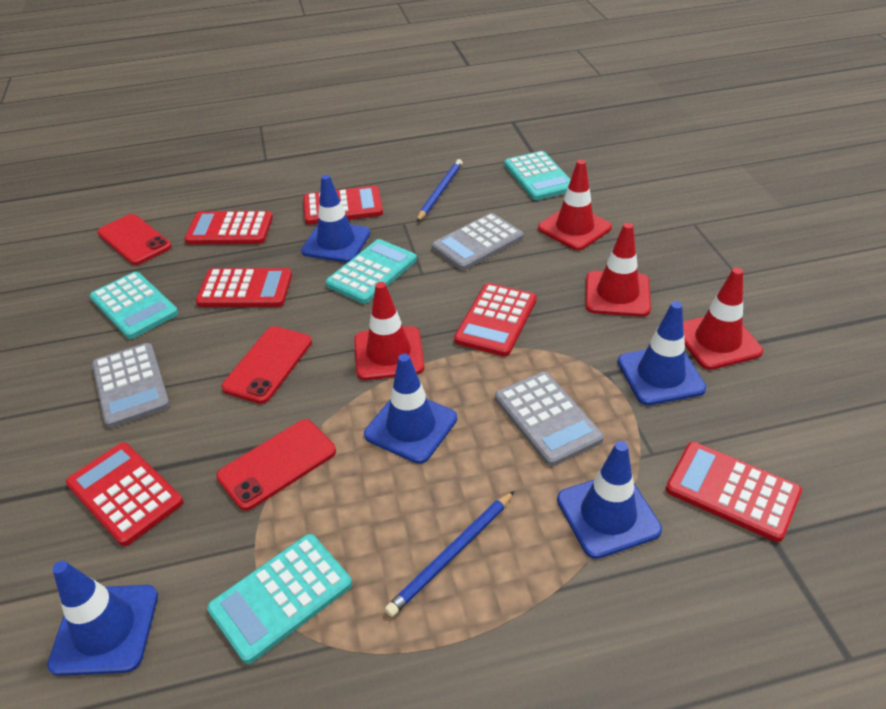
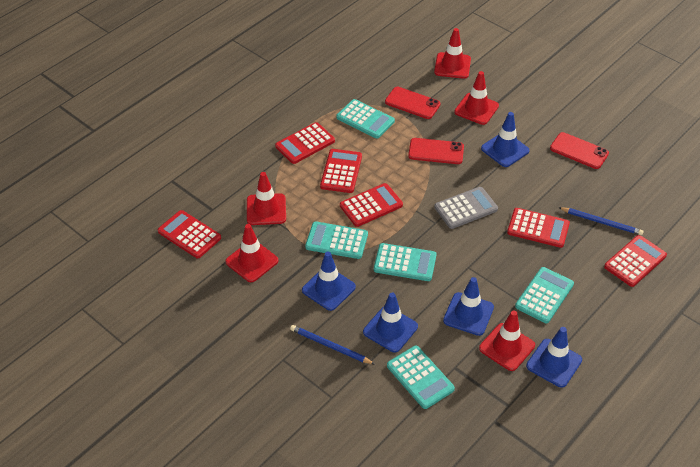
grey calculator: [92,343,170,428] [432,213,524,270] [495,372,604,466] = 3 -> [434,187,498,229] = 1
red traffic cone: [354,282,425,380] [538,160,612,250] [585,223,651,317] [683,268,763,370] = 4 -> [226,224,279,282] [247,172,286,225] [434,28,471,79] [454,71,499,125] [479,310,535,371] = 5
turquoise calculator: [90,272,178,339] [207,534,352,664] [326,239,417,304] [504,151,571,200] = 4 -> [305,221,368,259] [336,99,395,139] [374,243,437,281] [387,346,455,409] [515,267,574,323] = 5

